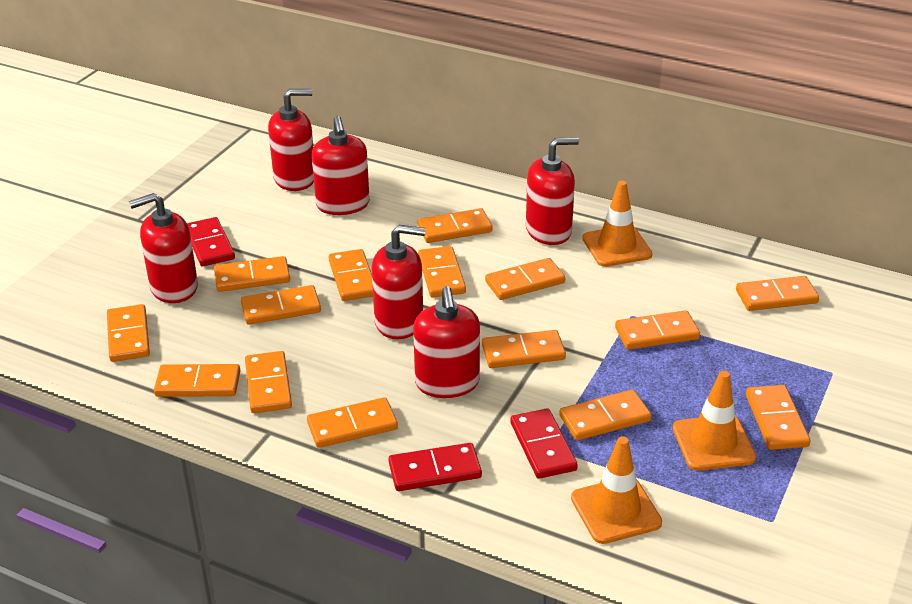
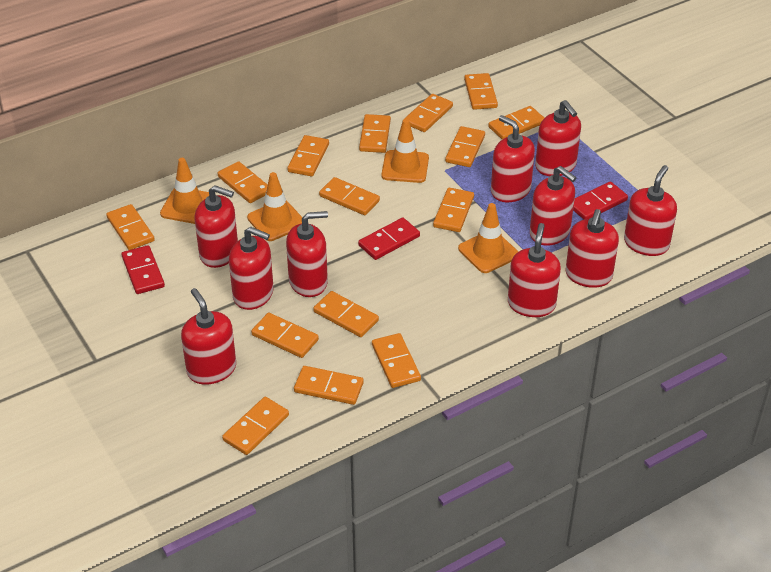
orange traffic cone: [571,436,662,544] [582,181,652,267] [673,371,756,471] = 3 -> [160,158,209,224] [247,172,303,241] [381,119,429,183] [458,203,518,273] = 4
red soap dispenser: [129,193,198,303] [268,89,314,191] [312,116,370,215] [372,225,426,339] [413,286,480,398] [526,137,579,245] = 6 -> [181,288,236,385] [194,185,238,268] [229,227,274,310] [286,211,328,297] [491,115,535,202] [508,223,561,317] [530,166,576,246] [535,100,581,176] [565,209,619,288] [624,165,677,256] = 10

